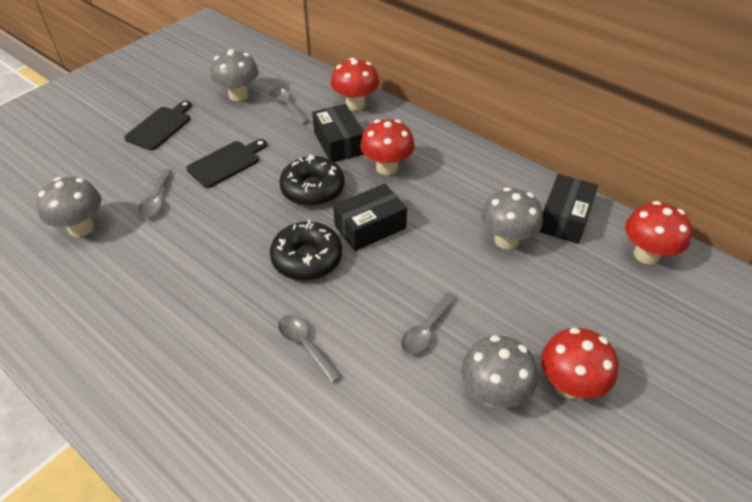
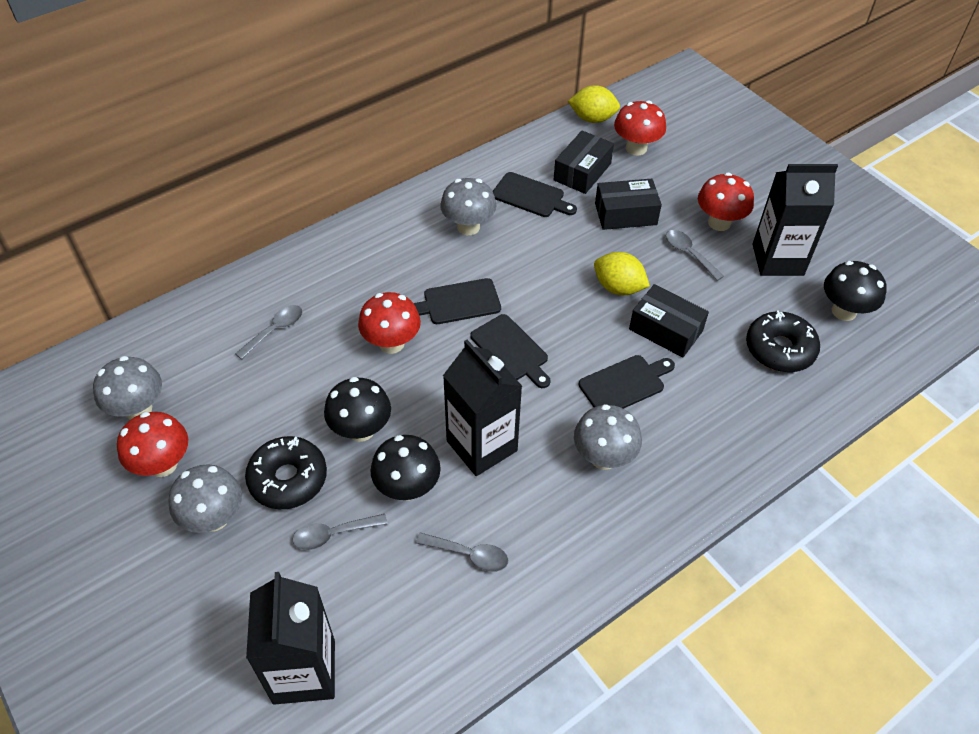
black carton: none = 0 -> [246,572,335,705] [443,340,522,476] [752,164,838,276] = 3
black cutting board: [124,101,192,150] [186,139,267,188] = 2 -> [414,278,501,324] [470,314,551,388] [493,172,577,217] [579,355,675,409] = 4
black mushroom: none = 0 -> [324,377,391,442] [370,435,441,501] [824,261,887,321] = 3
yellow lemon: none = 0 -> [568,85,620,123] [594,252,650,295] = 2

